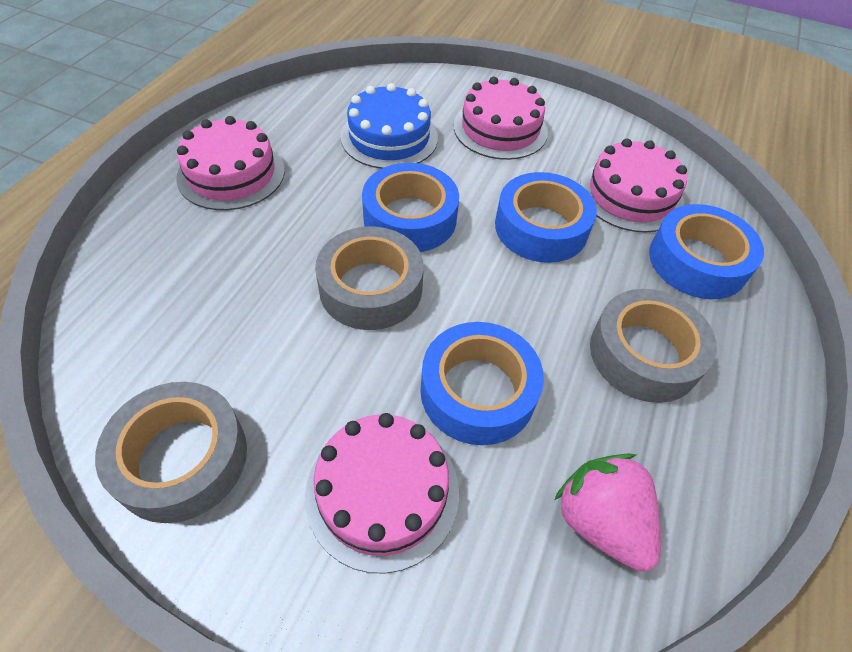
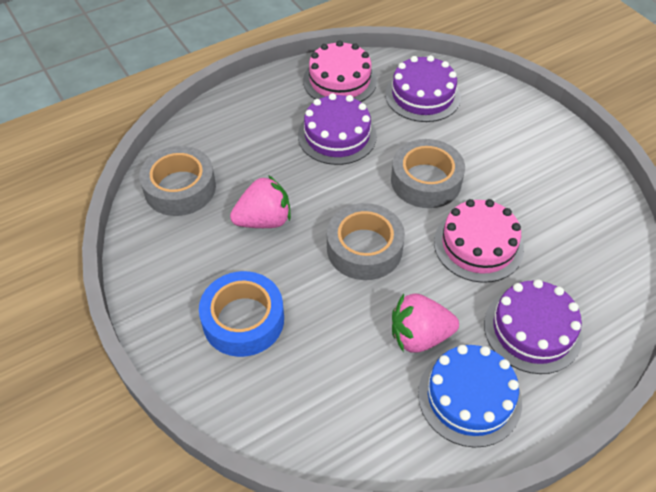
blue tape: [362,163,459,252] [420,322,544,445] [495,172,597,263] [649,204,764,299] = 4 -> [199,271,284,357] = 1
pink cake: [176,116,285,210] [305,413,459,574] [454,77,548,160] [580,139,687,233] = 4 -> [303,40,377,102] [434,199,524,283] = 2
pink strawberry: [554,453,661,572] = 1 -> [230,175,291,228] [392,294,459,353] = 2
purple cake: none = 0 -> [298,93,377,165] [385,55,461,122] [484,279,583,374] = 3

